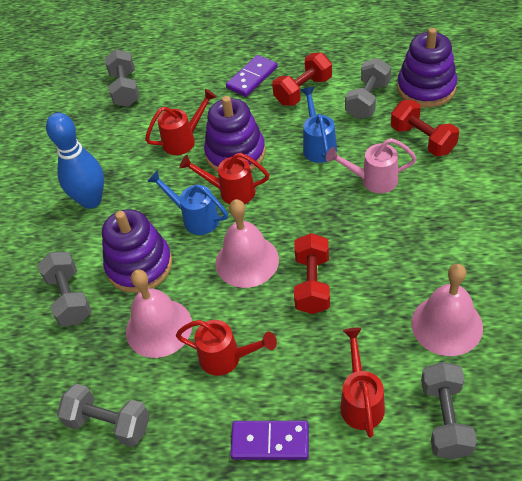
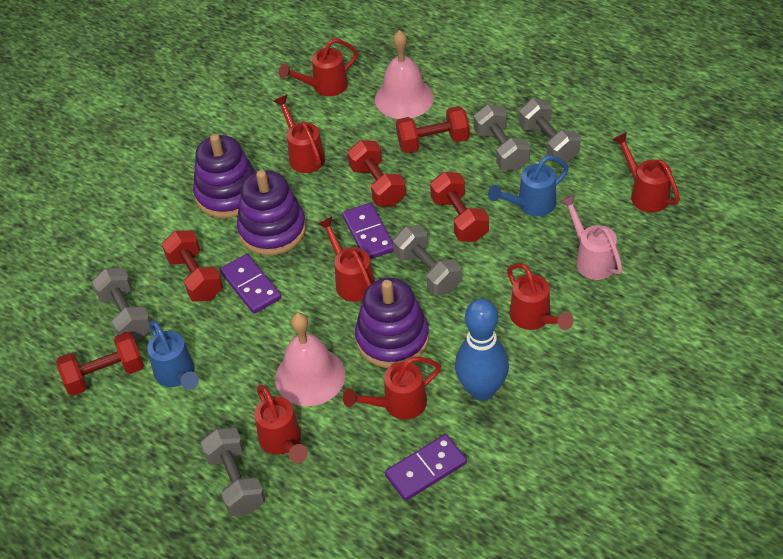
pink bell: [126,270,192,358] [216,199,279,288] [411,264,483,356] = 3 -> [275,313,345,406] [375,30,434,119] = 2
purple domino: [226,55,278,97] [230,421,309,460] = 2 -> [220,254,281,314] [342,203,394,259] [385,434,467,501] = 3
red dumbbell: [272,52,332,106] [294,233,330,314] [391,100,459,157] = 3 -> [56,332,144,396] [162,230,223,302] [347,140,406,207] [396,106,470,153] [430,172,489,242] = 5
red watering can: [145,89,217,155] [176,320,277,376] [180,153,269,204] [340,328,385,438] = 4 -> [255,385,308,463] [274,95,325,173] [279,38,358,96] [318,217,375,302] [343,357,441,420] [507,263,574,330] [612,132,680,213] = 7

